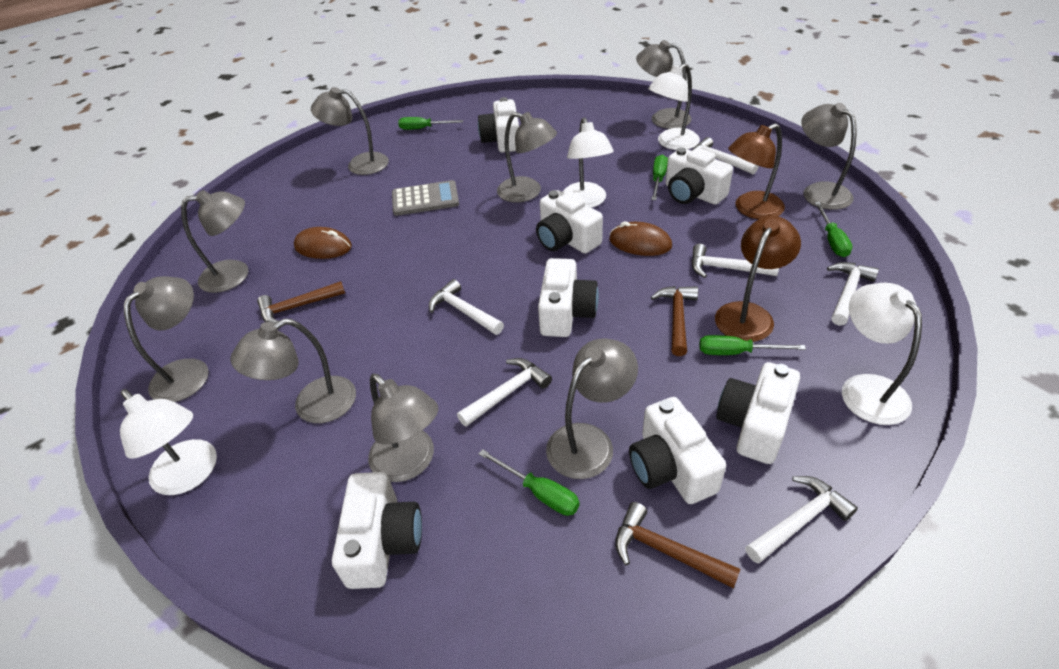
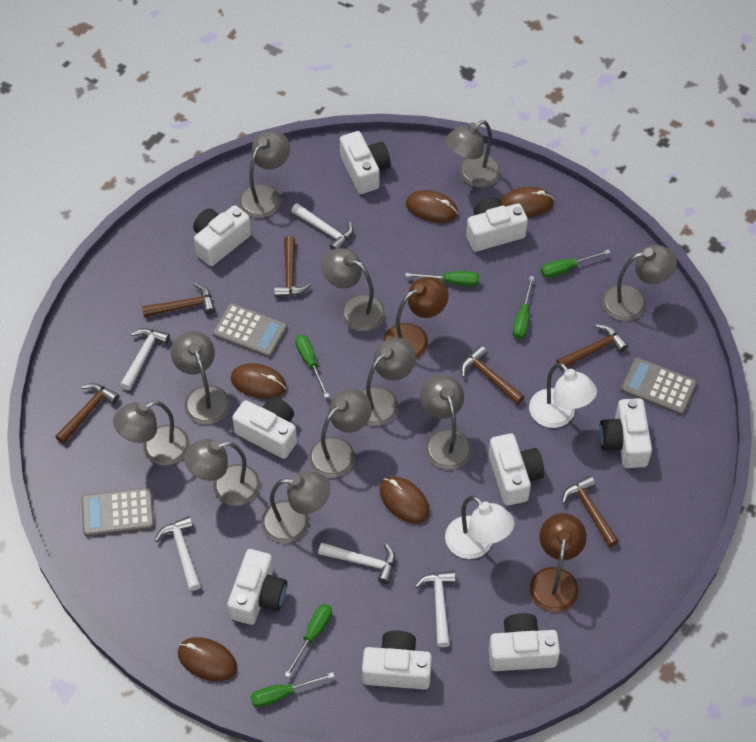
brown hammer: [257,281,345,324] [615,502,740,589] [651,286,698,356] = 3 -> [55,383,119,444] [142,283,215,318] [274,236,311,297] [461,346,524,405] [556,324,628,370] [562,476,619,547] = 6
brown mouse: [294,227,352,259] [609,221,672,256] = 2 -> [178,637,237,681] [231,363,287,399] [380,477,430,524] [406,190,458,223] [500,187,554,217] = 5
green screwdriver: [398,117,463,130] [479,449,580,516] [651,155,668,200] [700,335,806,355] [815,202,853,257] = 5 -> [251,672,335,707] [285,604,332,678] [295,335,330,398] [405,271,479,286] [513,276,534,339] [541,250,610,278] = 6
grey calculator: [392,180,459,216] = 1 -> [82,487,154,537] [213,303,287,358] [621,357,697,415] = 3
grey lamp: [124,276,209,402] [181,190,249,293] [230,319,356,423] [311,87,389,175] [368,374,438,482] [497,112,557,203] [546,339,638,479] [636,40,692,129] [801,103,857,210] = 9 -> [113,401,190,466] [171,331,230,425] [184,439,261,506] [239,131,290,218] [261,471,330,543] [309,389,372,478] [321,248,386,331] [362,338,416,426] [420,374,472,470] [445,120,501,188] [602,245,677,321] = 11
white camera: [332,472,422,589] [478,97,519,153] [536,190,603,254] [538,258,599,337] [629,397,726,504] [666,147,733,205] [716,362,800,464] = 7 -> [193,205,251,266] [227,549,287,625] [232,397,297,459] [340,131,391,194] [362,631,432,690] [466,197,528,252] [488,433,544,506] [488,613,560,671] [599,398,652,468] = 9
white hammer: [429,279,504,335] [457,358,552,427] [691,244,779,278] [692,137,759,175] [745,476,858,564] [827,262,879,326] = 6 -> [120,328,170,390] [155,516,201,591] [291,203,353,250] [318,542,395,584] [415,571,456,647] = 5
white lamp: [120,389,217,495] [562,117,614,208] [648,63,700,150] [842,283,922,425] = 4 -> [445,496,514,559] [529,363,597,428] = 2

